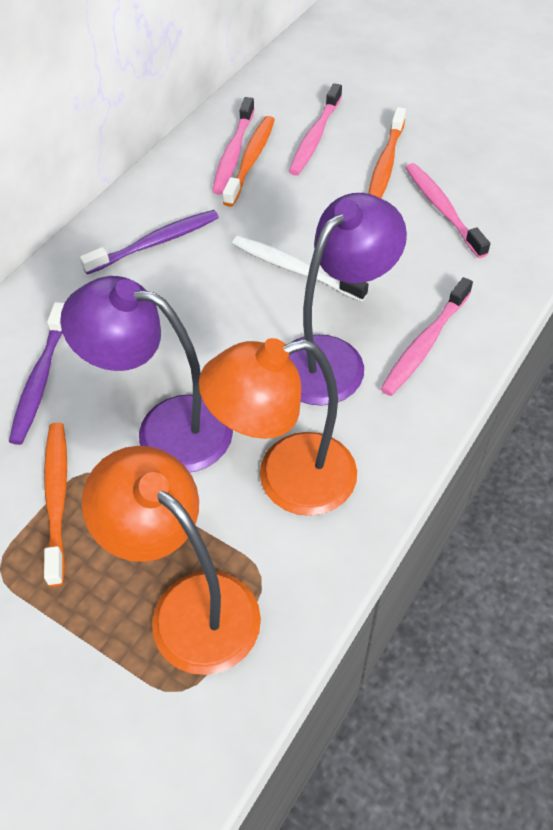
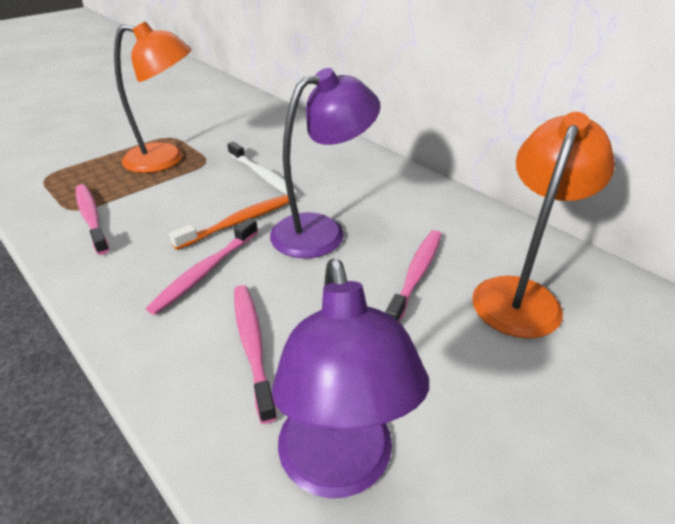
orange toothbrush: [44,422,67,587] [223,116,275,207] [368,107,406,198] = 3 -> [169,195,289,250] = 1
purple toothbrush: [9,302,65,445] [80,210,219,275] = 2 -> none = 0

